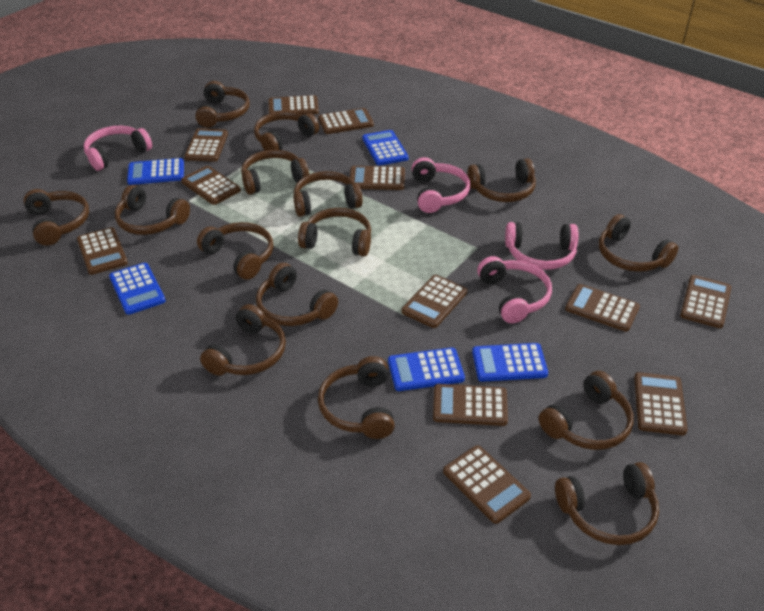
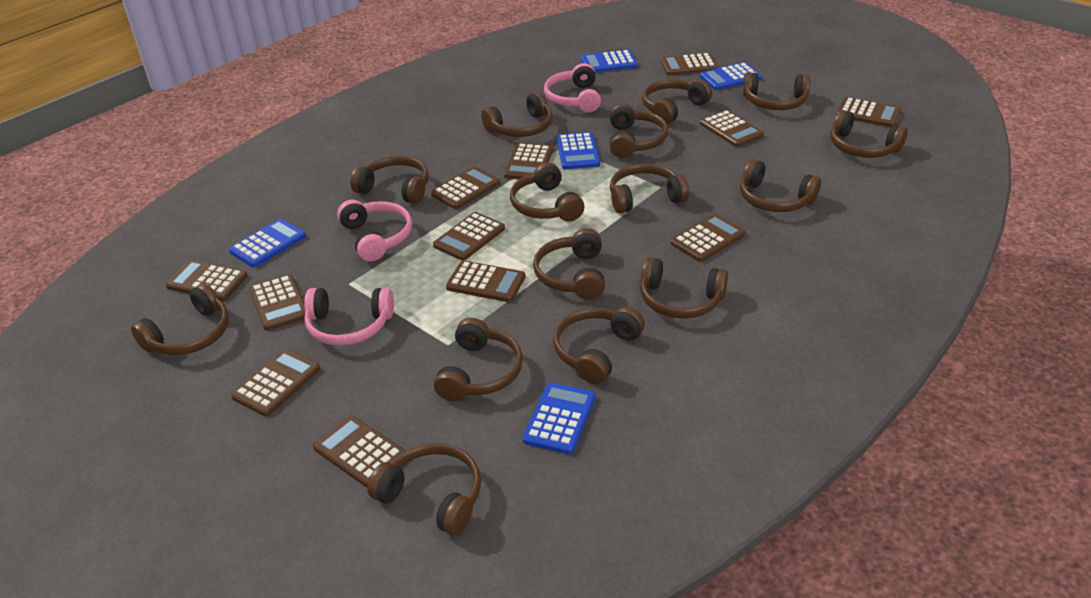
pink headphones: [84,126,152,171] [412,157,470,213] [477,256,552,323] [505,222,579,270] = 4 -> [304,288,394,346] [337,200,412,262] [544,63,601,112] = 3

